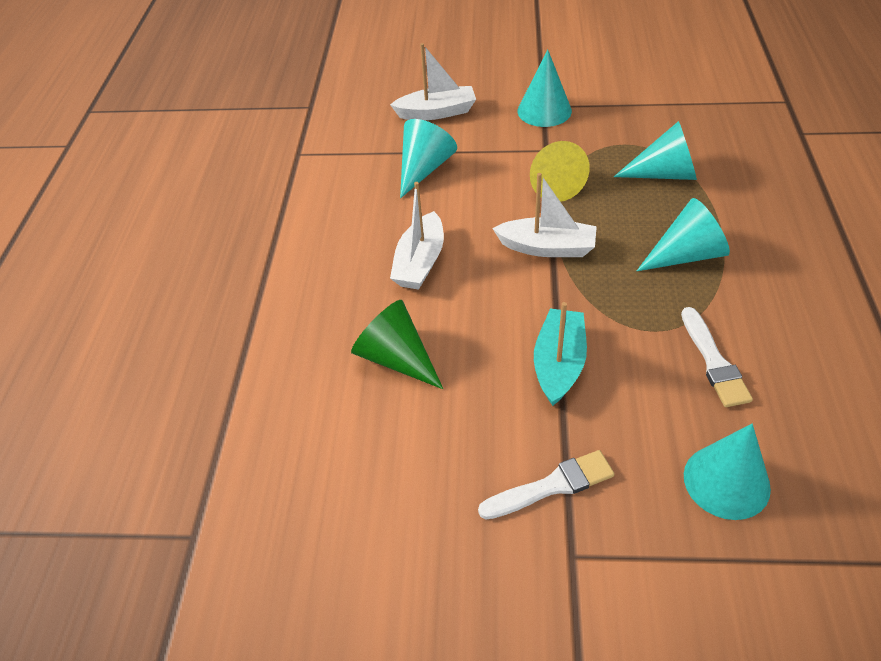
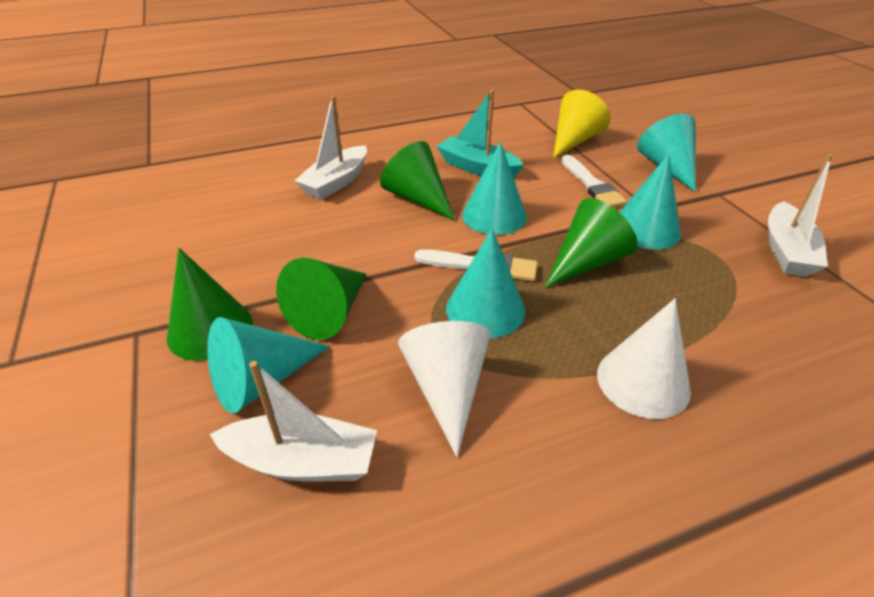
green cone: [351,300,443,389] = 1 -> [167,248,253,361] [276,258,367,340] [380,141,455,221] [545,198,638,288] = 4
white cone: none = 0 -> [398,321,491,457] [597,299,691,419] = 2

